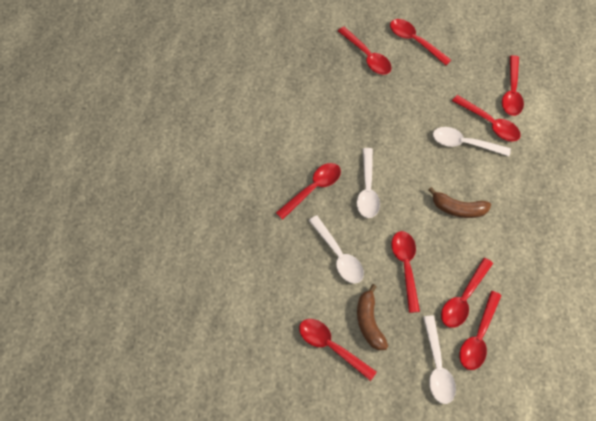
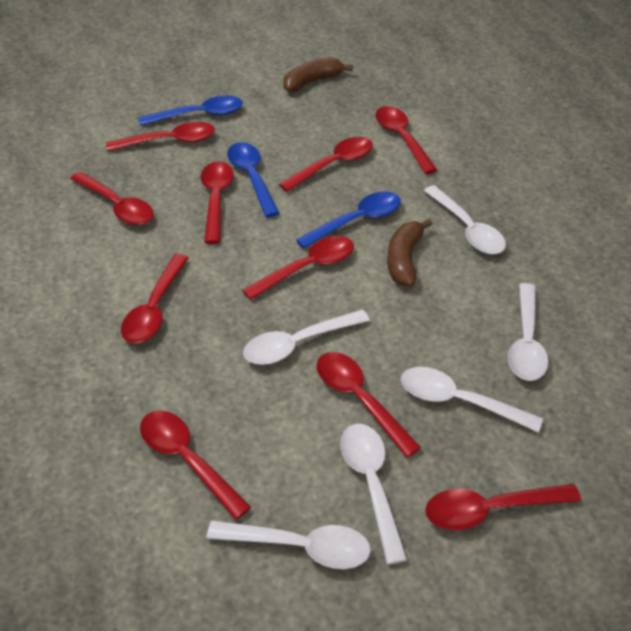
blue spoon: none = 0 -> [138,96,243,126] [227,142,279,217] [296,192,401,249] = 3
red spoon: [276,163,341,220] [299,319,377,381] [338,27,392,75] [390,19,451,65] [392,231,420,313] [441,258,493,328] [452,95,520,142] [460,291,502,370] [502,55,524,116] = 9 -> [70,171,154,225] [106,122,215,151] [121,254,189,343] [140,411,251,520] [201,161,234,244] [242,236,354,300] [279,137,373,192] [317,352,421,458] [375,106,437,174] [425,484,581,530] = 10
white spoon: [309,215,364,283] [357,148,380,218] [423,316,456,404] [433,127,511,156] = 4 -> [207,520,371,569] [243,309,370,365] [340,424,408,565] [401,367,543,433] [424,185,506,254] [508,283,549,381] = 6

